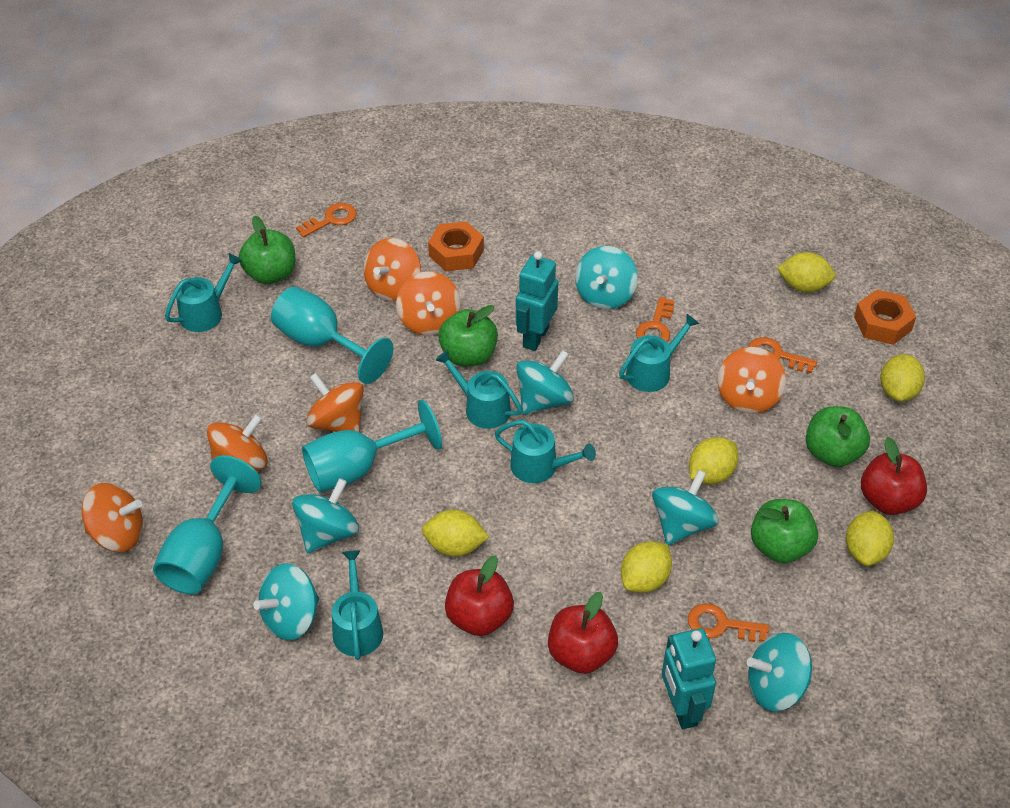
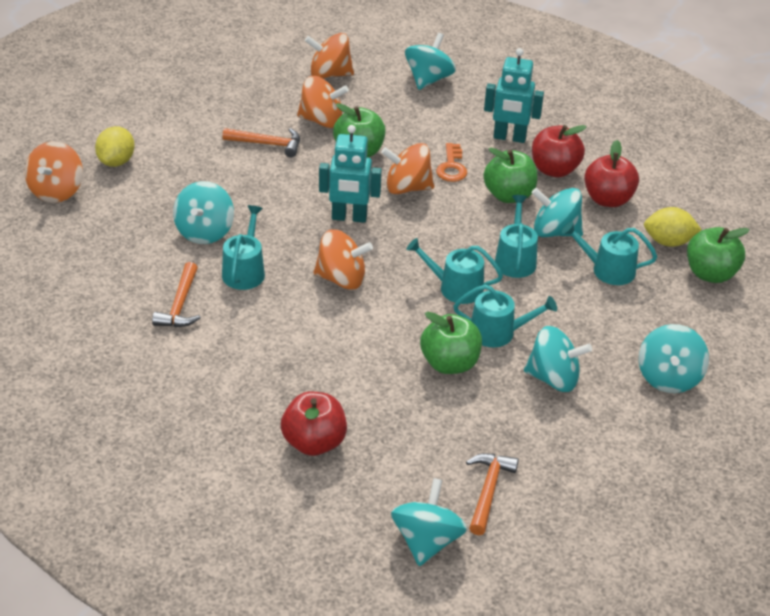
orange hammer: none = 0 -> [152,262,201,327] [222,128,300,157] [466,453,519,535] = 3
orange key: [296,203,357,238] [636,297,674,342] [688,603,769,642] [748,337,817,374] = 4 -> [436,143,467,182] = 1
orange nut: [428,221,484,271] [854,290,916,345] = 2 -> none = 0
orange spinning top: [81,483,143,552] [207,414,268,478] [306,373,364,432] [364,238,421,301] [396,272,461,336] [717,347,786,414] = 6 -> [25,141,83,203] [297,76,349,128] [305,33,354,78] [313,229,373,289] [381,143,434,194] = 5
turquoise goblet: [153,455,261,594] [271,287,394,384] [302,399,442,492] = 3 -> none = 0
yellow lemon: [422,510,489,557] [621,541,672,593] [689,437,738,484] [777,252,835,293] [846,510,894,566] [880,354,925,402] = 6 -> [95,126,135,167] [644,207,702,247] = 2

